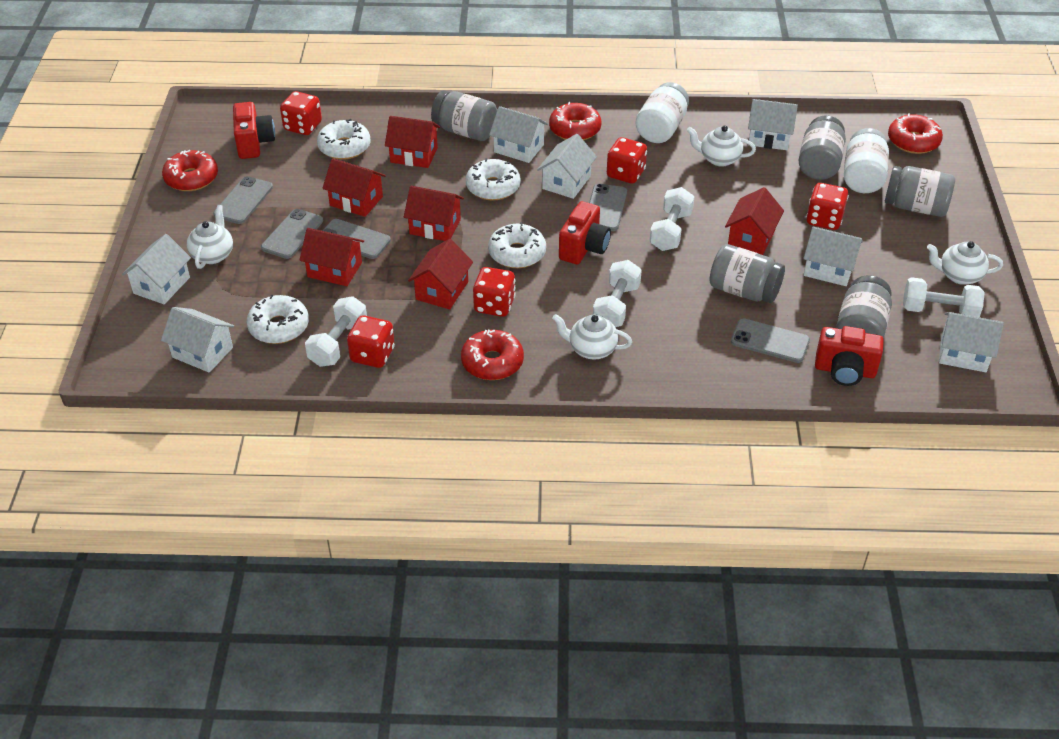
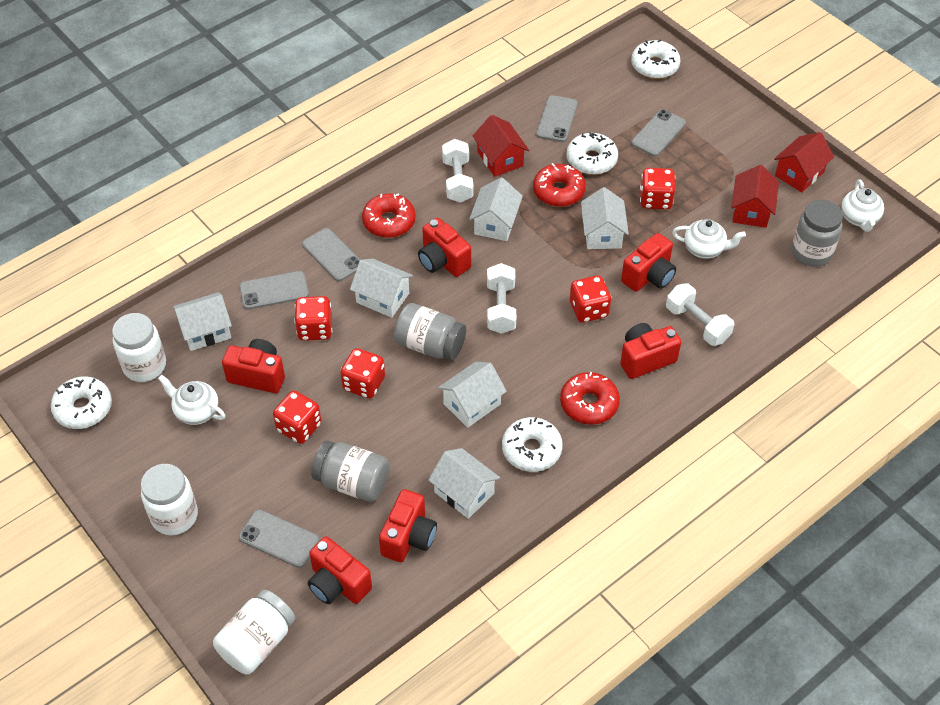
grey jar: [431,90,497,141] [709,244,785,303] [799,115,846,180] [836,275,892,339] [885,166,955,217] = 5 -> [311,440,389,502] [394,303,466,361] [792,200,843,267] = 3
red camera: [233,102,275,159] [559,201,611,264] [815,326,884,386] = 3 -> [222,339,285,393] [308,536,372,604] [379,489,437,562] [418,218,471,277] [620,323,681,379] [621,233,676,292] = 6
red donut: [162,150,218,191] [461,330,524,380] [549,102,602,140] [888,113,943,154] = 4 -> [362,193,416,238] [533,163,586,207] [560,372,620,425] = 3
red house: [300,228,364,286] [322,158,386,217] [385,116,440,168] [404,186,464,241] [408,239,473,310] [725,187,784,255] = 6 -> [473,115,529,177] [731,165,779,228] [774,132,834,192] = 3
white dumbbell: [305,296,367,367] [593,260,642,327] [649,187,694,251] [903,277,985,317] = 4 -> [442,139,474,203] [487,263,516,334] [666,283,734,346] = 3
white house: [122,234,191,304] [161,307,234,373] [489,106,548,163] [537,134,597,199] [748,99,798,150] [803,227,863,286] [939,312,1004,372] = 7 -> [173,292,232,351] [350,259,413,318] [428,448,500,519] [438,362,507,428] [469,178,523,241] [581,187,629,249] = 6
white jar: [635,82,689,143] [844,128,889,193] = 2 -> [112,313,166,382] [141,464,198,535] [213,590,295,674] = 3
white teapot: [187,205,233,269] [552,314,632,360] [687,125,756,167] [927,241,1003,285] = 4 -> [158,375,225,425] [672,219,746,259] [841,179,884,232] = 3

